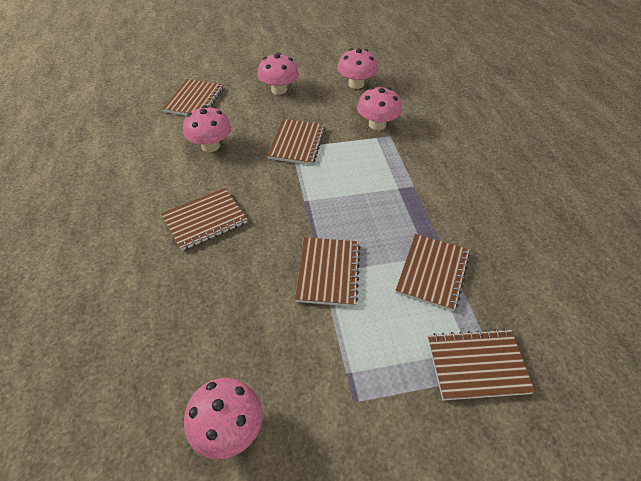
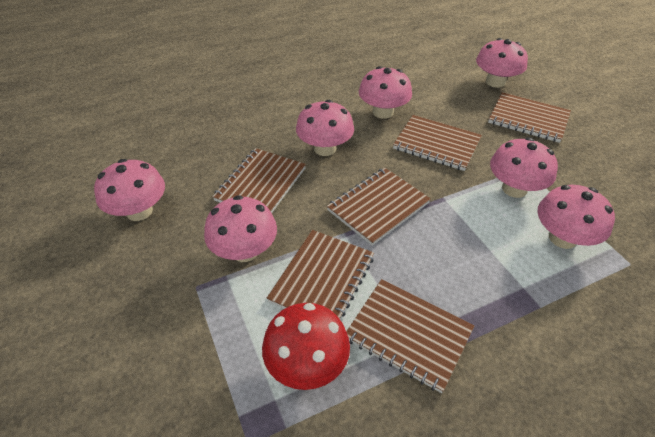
pink mushroom: [183,106,231,152] [184,378,263,459] [257,53,299,95] [337,48,378,89] [357,87,402,130] = 5 -> [94,159,165,221] [204,195,277,262] [296,100,354,156] [359,66,412,119] [476,38,528,88] [490,137,558,198] [538,185,615,249] = 7
red mushroom: none = 0 -> [262,303,350,390] = 1

